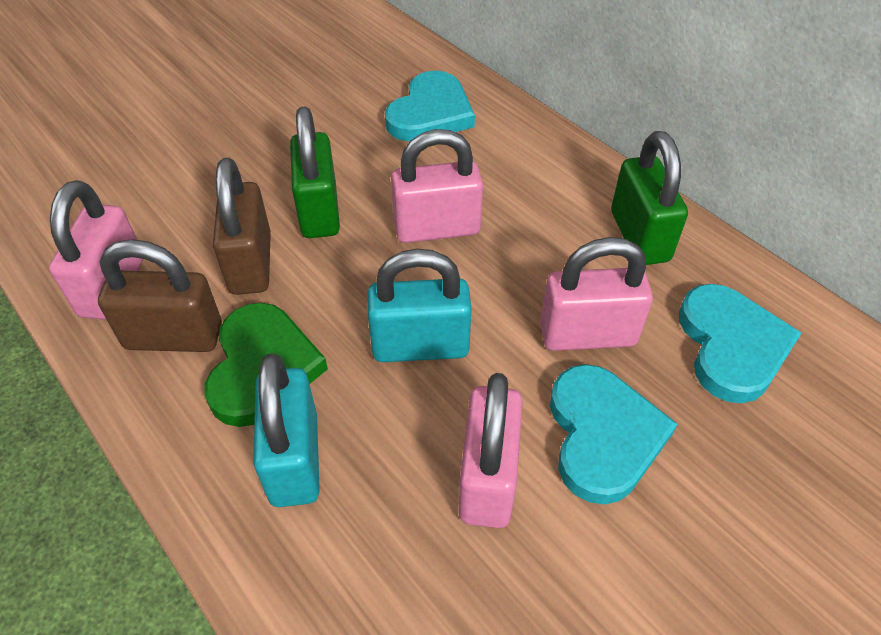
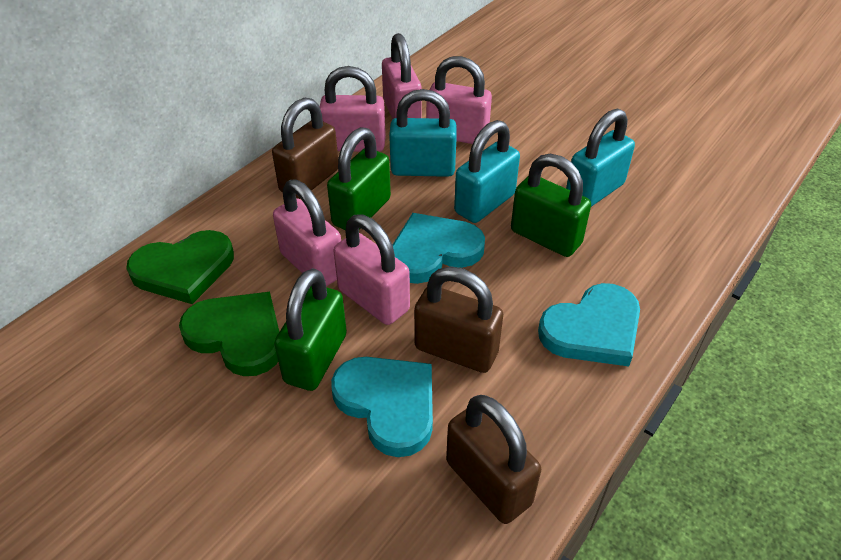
brown padlock: [98,239,222,352] [213,158,271,295] = 2 -> [272,97,338,199] [414,267,503,373] [446,395,541,524] = 3
green heart: [204,303,328,427] = 1 -> [126,230,234,304] [179,292,279,376] = 2
green padlock: [290,106,340,238] [611,131,688,265] = 2 -> [274,268,347,391] [327,127,391,230] [511,154,591,257] = 3
pink padlock: [49,180,143,320] [391,129,483,243] [458,373,523,528] [540,237,653,351] = 4 -> [273,179,341,286] [320,66,386,152] [333,214,410,325] [382,33,421,119] [426,56,492,144] = 5
turquoise padlock: [253,353,320,507] [367,249,472,362] = 2 -> [389,89,457,177] [454,120,520,223] [566,108,635,207] = 3

